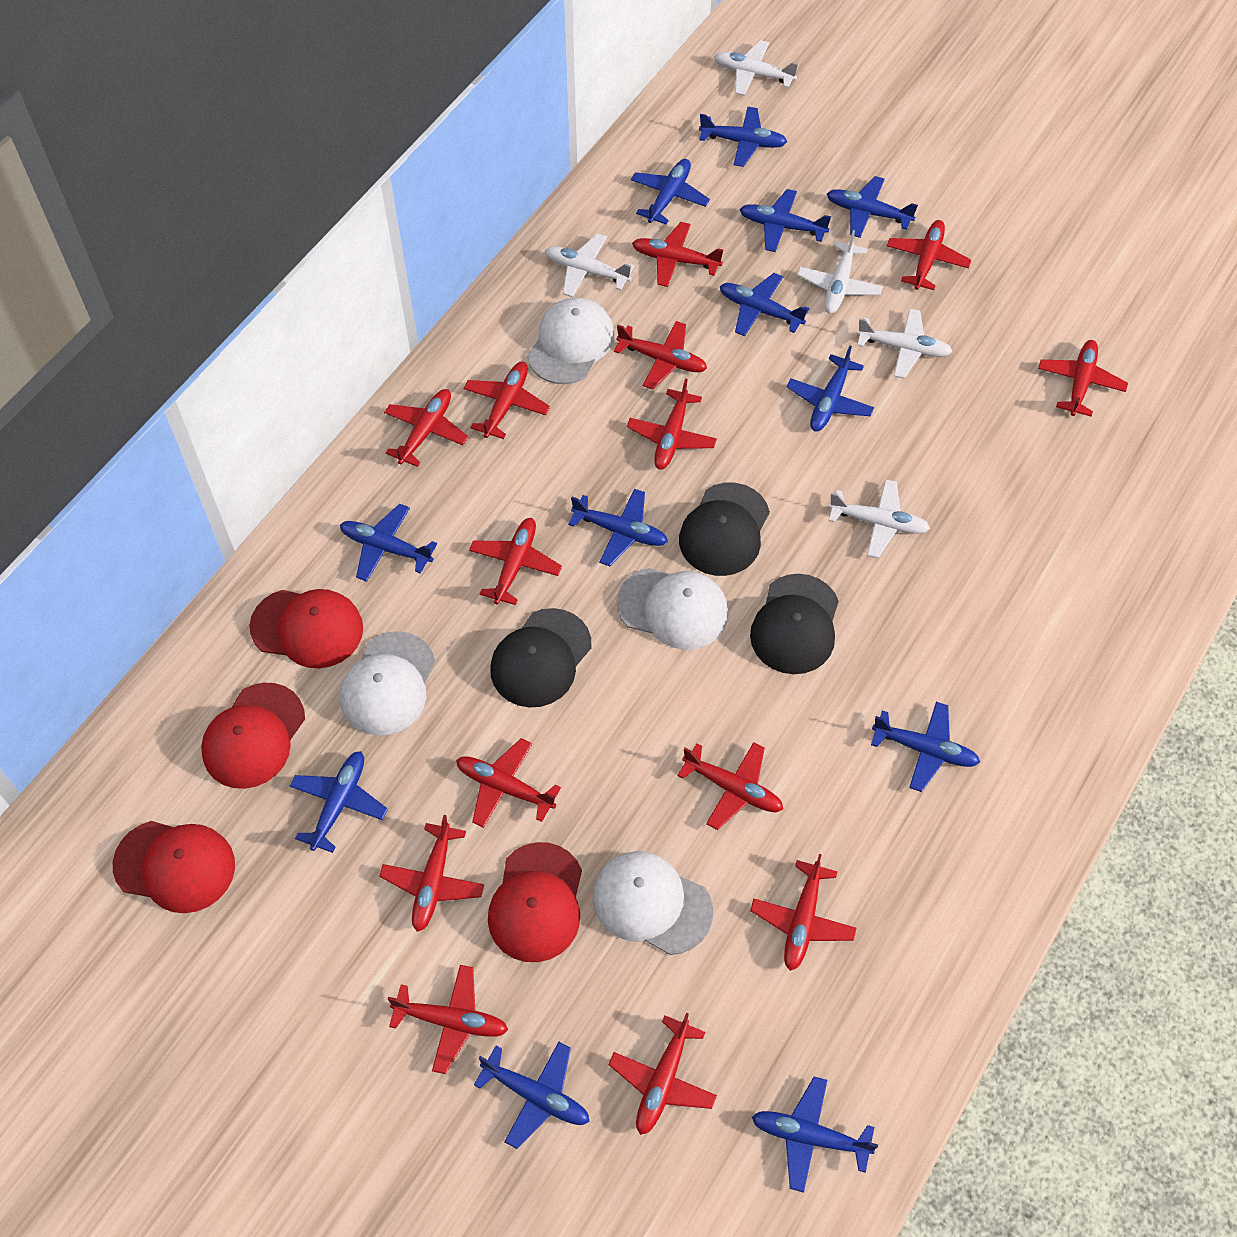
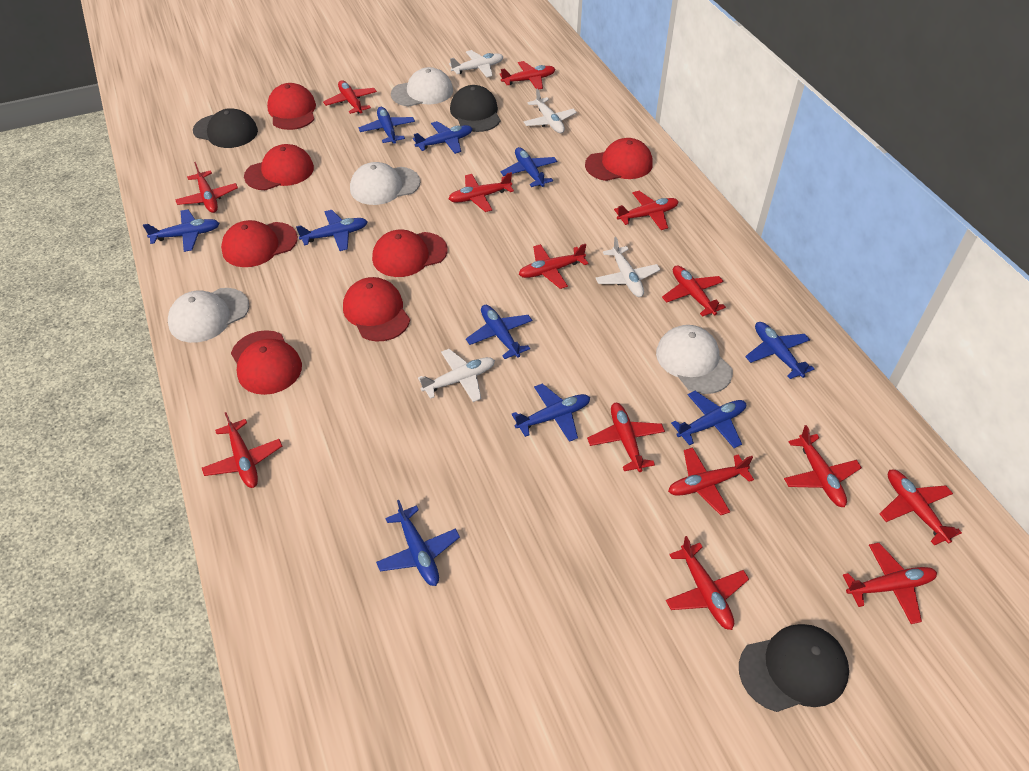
blue plane: [290,751,388,853] [340,504,437,582] [474,1042,590,1149] [568,489,668,566] [631,159,710,224] [699,107,787,167] [720,273,810,336] [740,189,831,252] [752,1076,878,1193] [787,346,874,431] [827,176,918,238] [871,702,980,792] = 12 -> [143,209,220,252] [296,210,368,251] [359,107,415,144] [376,500,460,586] [413,121,473,154] [466,305,532,359] [500,147,557,187] [511,383,590,442] [671,391,746,448] [745,322,814,379] = 10
red cap: [113,821,235,913] [201,683,305,789] [249,589,363,668] [488,842,582,962] = 4 -> [221,220,298,267] [231,330,302,395] [244,144,314,190] [267,83,316,130] [343,277,410,341] [372,229,448,277] [585,138,653,181] = 7
white plane: [545,233,634,297] [714,40,798,96] [797,230,883,314] [828,479,930,558] [856,308,953,379] = 5 -> [418,349,495,402] [449,50,503,77] [524,88,577,133] [595,237,660,297] = 4

